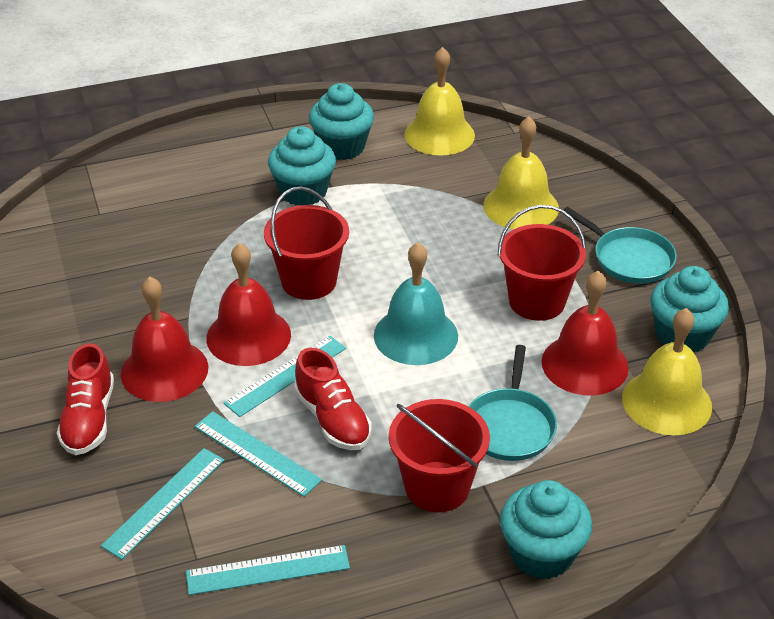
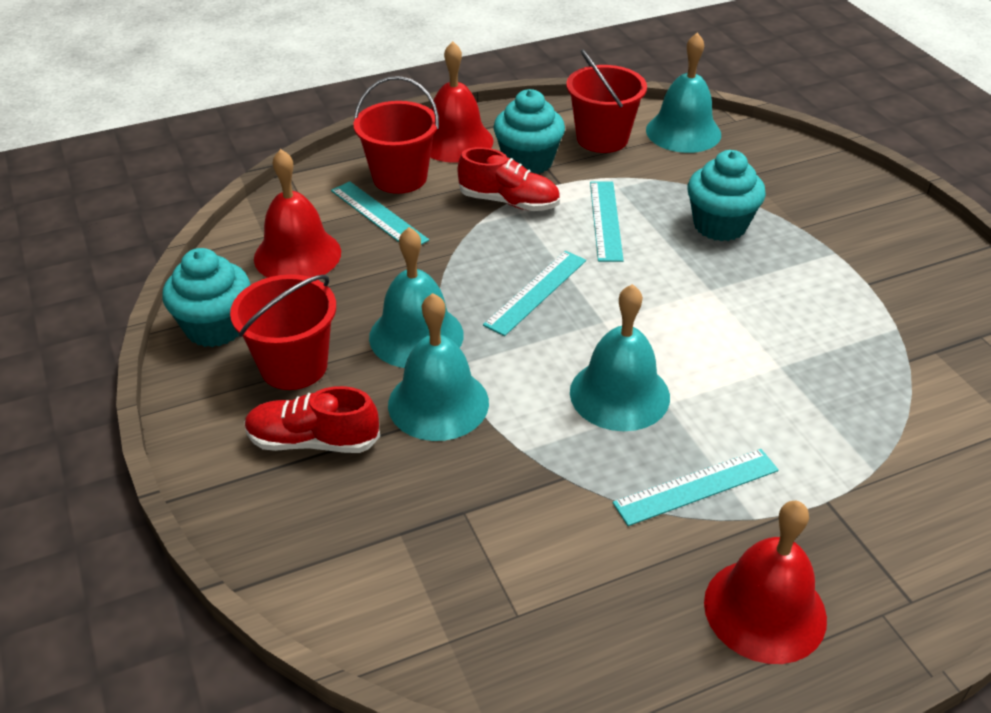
turquoise bell: [374,242,458,365] = 1 -> [369,227,464,368] [388,293,489,441] [570,284,670,431] [646,32,721,153] = 4
turquoise cupcake: [268,126,336,205] [309,83,374,160] [500,480,592,579] [650,266,729,353] = 4 -> [162,248,250,347] [494,89,565,174] [688,150,766,241] = 3
turquoise pan: [468,345,557,461] [564,207,677,284] = 2 -> none = 0
yellow bell: [404,47,475,156] [483,117,559,229] [622,308,712,435] = 3 -> none = 0

